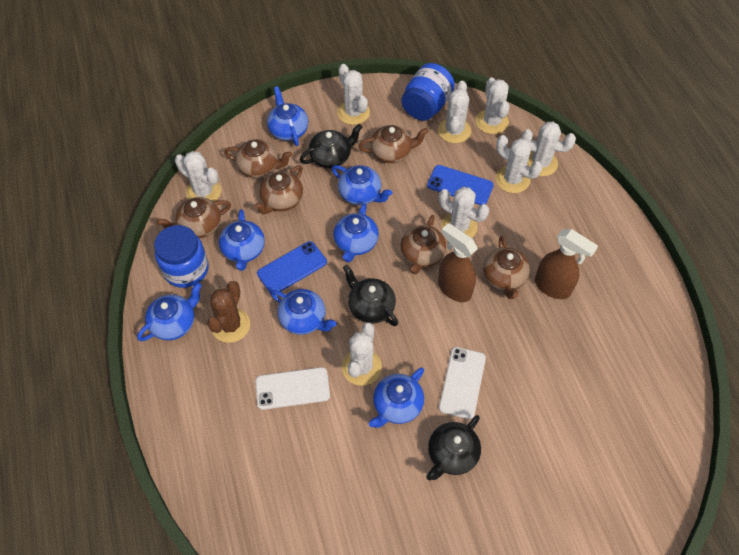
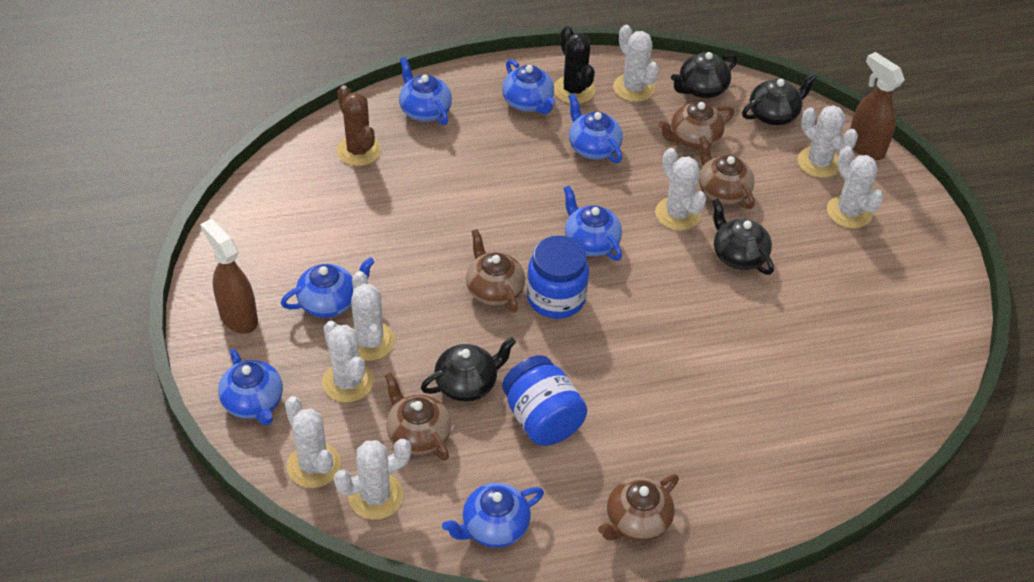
black cactus: none = 0 -> [554,26,595,104] = 1
black teapot: [300,124,362,168] [343,265,398,326] [426,415,481,480] = 3 -> [421,337,516,402] [671,52,737,98] [712,198,774,275] [742,72,817,125] = 4
blue phone: [257,241,327,293] [427,165,494,205] = 2 -> none = 0
brown teapot: [157,197,231,238] [224,139,292,178] [254,165,303,214] [359,125,429,163] [400,215,446,274] [483,236,530,299] = 6 -> [385,372,451,461] [466,229,525,313] [598,474,679,541] [658,101,734,149] [699,136,755,209] = 5
white phone: [255,367,330,410] [439,347,486,419] = 2 -> none = 0

